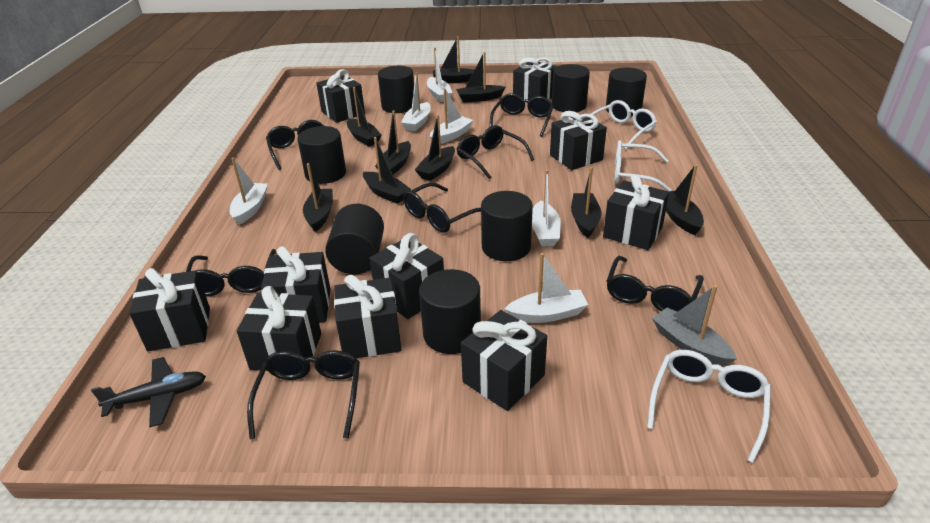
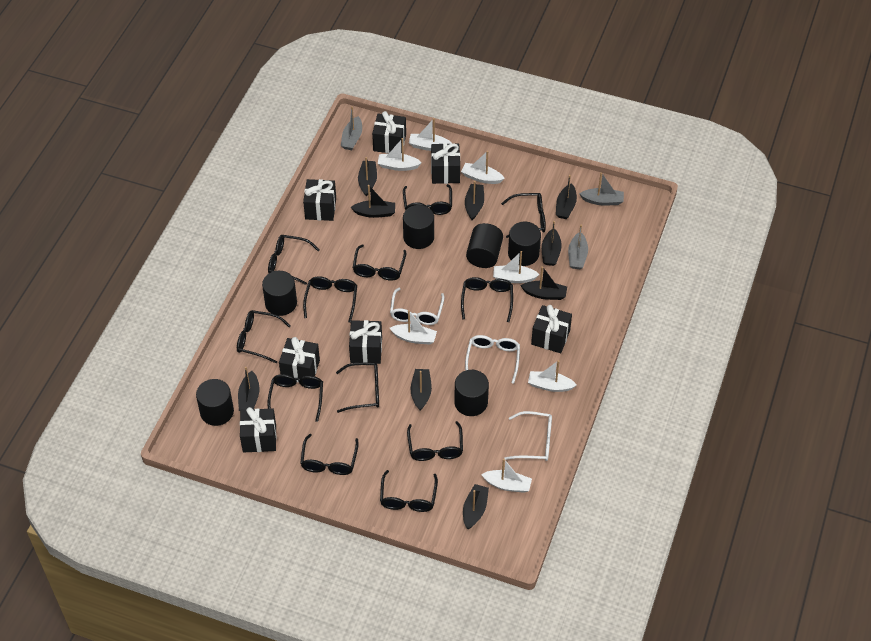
black cylinder: [297,126,346,184] [325,204,384,274] [378,66,414,113] [419,269,481,354] [481,191,533,261] [552,64,590,112] [606,67,647,117] = 7 -> [196,379,234,426] [262,271,297,316] [403,205,434,249] [454,370,489,416] [466,223,503,268] [508,222,541,266] = 6
black gift: [129,268,210,351] [237,286,321,371] [261,246,331,322] [316,69,365,123] [334,275,401,358] [369,233,444,319] [461,310,547,411] [513,57,558,104] [550,111,607,170] [603,175,669,250] = 10 -> [240,407,277,453] [279,337,320,382] [303,179,336,221] [349,320,382,364] [372,111,406,154] [431,143,460,184] [531,305,572,353] = 7
black glasses: [186,249,277,297] [247,350,360,439] [266,120,324,170] [403,183,481,233] [457,125,534,180] [490,93,554,137] [607,256,704,312] = 7 -> [237,310,291,364] [268,235,320,285] [268,374,323,422] [300,434,359,475] [303,276,357,323] [336,363,379,413] [353,244,406,281] [380,470,438,512] [403,184,452,215] [407,421,463,461] [461,277,513,322] [501,193,546,238] = 12
black plane: [91,357,206,427] = 1 -> none = 0
grey boat: [652,285,737,367] = 1 -> [341,106,362,150] [568,224,588,269] [579,172,624,205] = 3
white boat: [230,158,268,225] [401,72,431,131] [427,48,453,102] [430,88,473,144] [505,253,588,323] [532,170,561,247] = 6 -> [378,138,422,171] [390,310,437,345] [409,118,452,151] [461,151,505,184] [481,459,532,493] [493,251,540,283] [528,360,577,392] = 7

